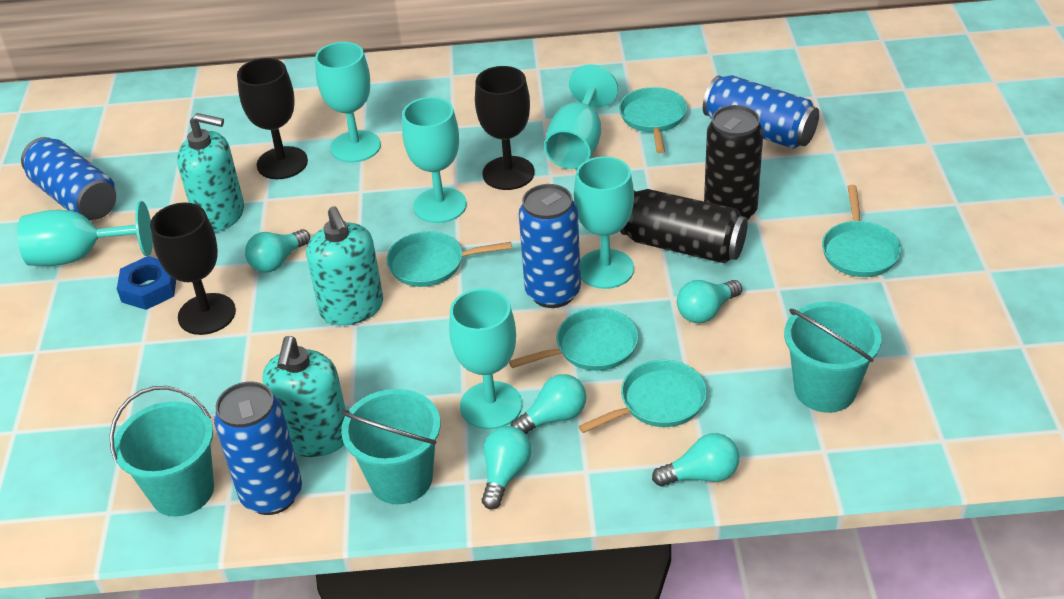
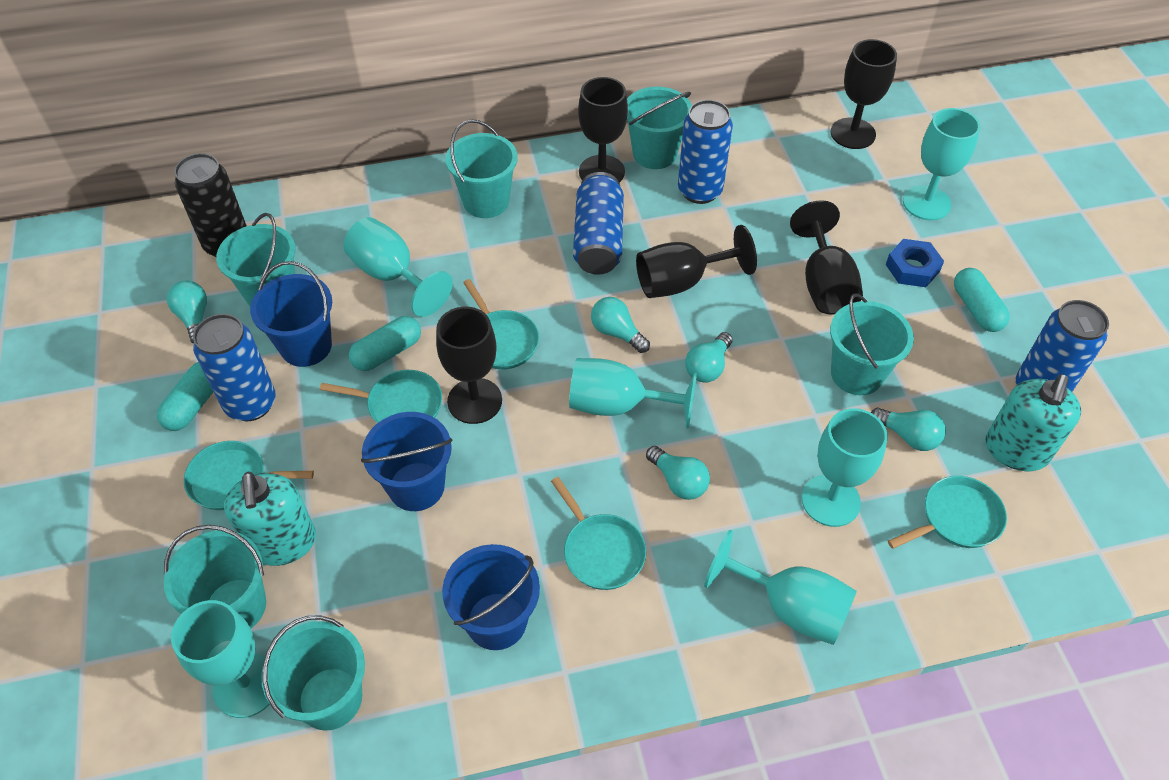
black can: [620,189,748,263] [704,105,763,220] = 2 -> [174,153,247,257] = 1
black goblet: [150,202,236,335] [237,58,308,179] [475,66,535,190] = 3 -> [436,307,502,424] [578,77,628,183] [636,225,757,298] [790,200,863,315] [830,39,897,149] = 5
blue bucket: none = 0 -> [250,261,332,367] [361,412,453,511] [442,544,540,650] = 3
turquoise bucket: [110,386,214,516] [341,389,440,504] [784,302,882,413] = 3 -> [164,525,266,628] [216,213,296,306] [261,615,365,730] [445,119,518,218] [627,87,692,169] [830,293,914,395] = 6
turquoise capsule: none = 0 -> [157,362,213,431] [349,316,421,371] [954,268,1010,332] = 3
turquoise soap dispenser: [177,113,244,232] [263,336,346,457] [306,206,383,325] = 3 -> [224,472,316,566] [985,374,1081,471] = 2

